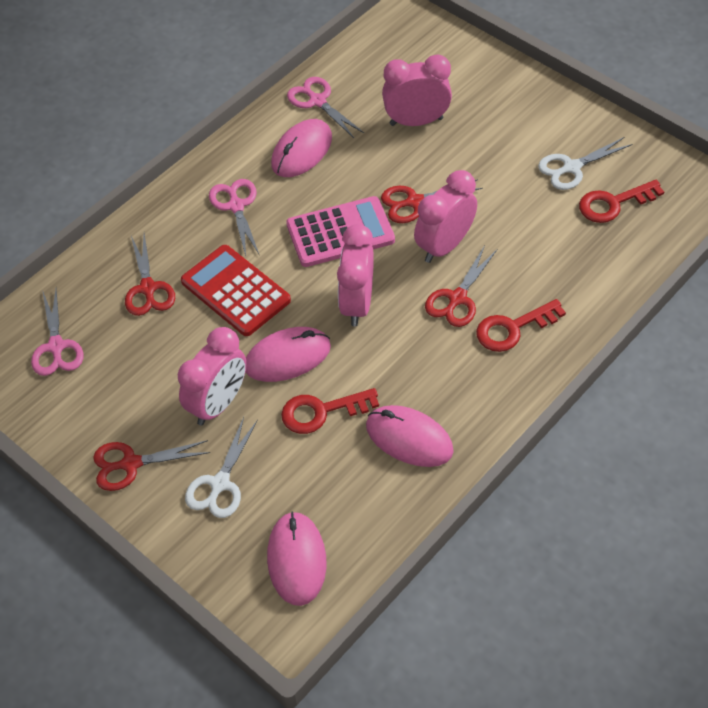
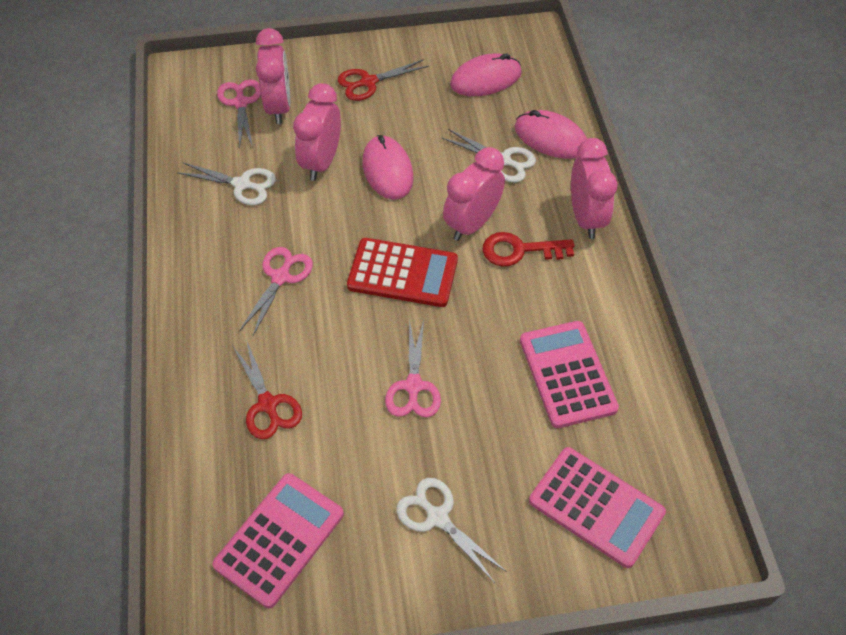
pink calculator: [286,196,395,267] = 1 -> [213,473,344,608] [520,321,619,428] [529,447,666,568] = 3
pink mouse: [246,327,331,382] [267,512,326,606] [271,119,332,177] [366,405,454,467] = 4 -> [362,135,414,200] [450,53,522,96] [515,110,587,159] = 3
red key: [281,388,379,434] [476,299,566,352] [579,180,664,223] = 3 -> [483,232,575,267] = 1
red scissors: [93,440,210,491] [125,234,175,316] [381,179,483,223] [425,245,497,327] = 4 -> [232,342,302,439] [338,59,429,101] = 2
white scissors: [185,417,258,518] [538,137,632,190] = 2 -> [177,162,276,205] [396,478,507,583] [442,129,536,183] = 3

